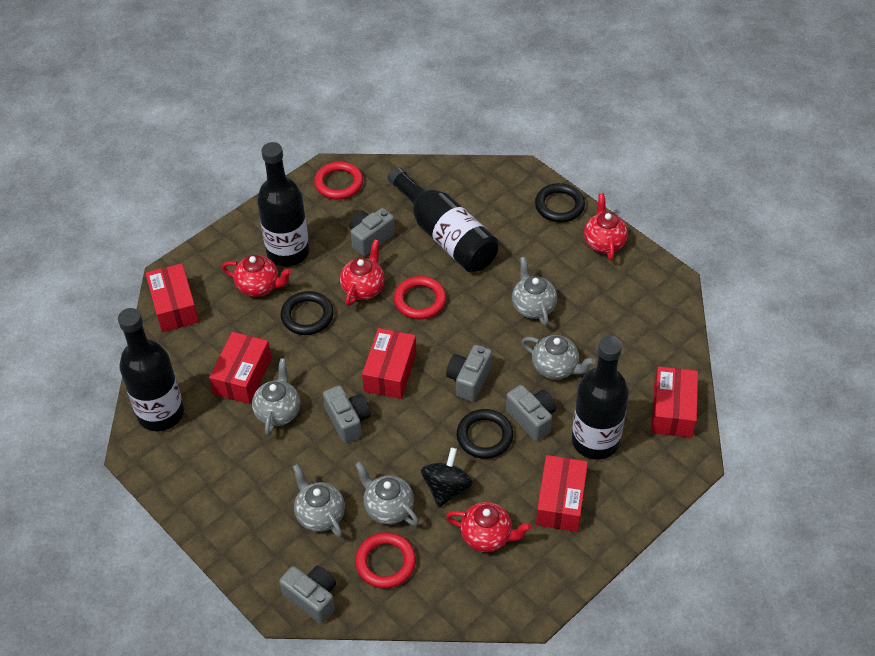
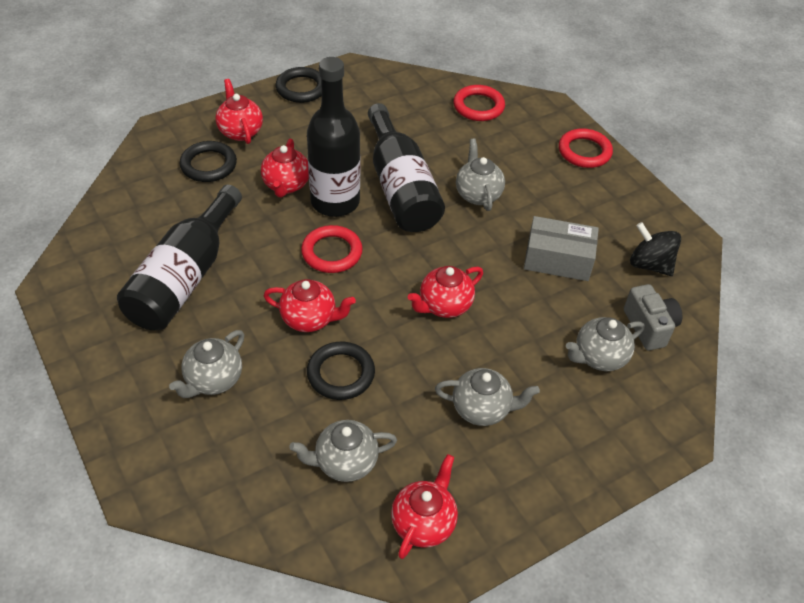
black bottle: [118,308,184,431] [257,142,310,267] [388,167,499,272] [572,336,629,460] = 4 -> [117,185,242,330] [307,57,360,217] [368,103,445,232] = 3
grey box: none = 0 -> [524,216,599,281] = 1
grey camera: [279,565,336,624] [323,385,371,443] [349,208,395,256] [446,345,492,402] [506,385,556,441] = 5 -> [624,284,683,350] = 1
red box: [146,263,199,332] [209,332,272,404] [362,328,416,399] [536,455,588,532] [652,367,698,438] = 5 -> none = 0
red teapot: [222,255,292,297] [340,239,385,306] [446,502,532,552] [584,193,628,260] = 4 -> [215,79,263,144] [261,139,309,197] [264,279,356,332] [391,454,458,559] [408,266,483,318] = 5

